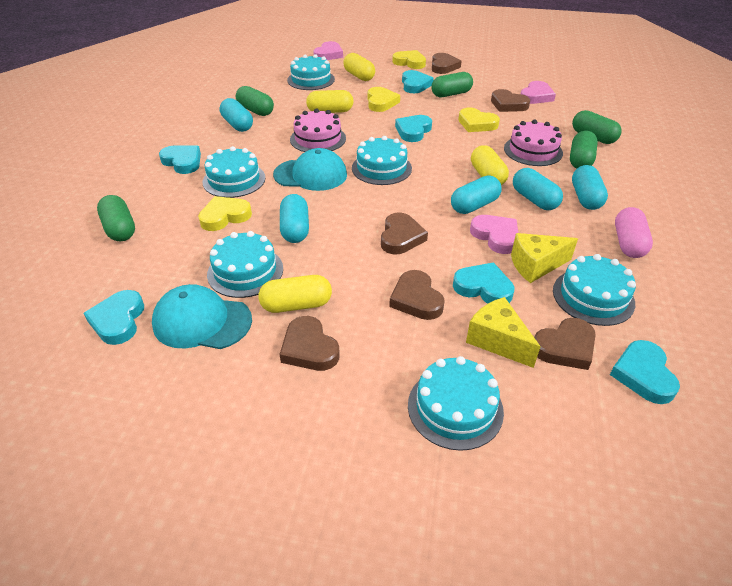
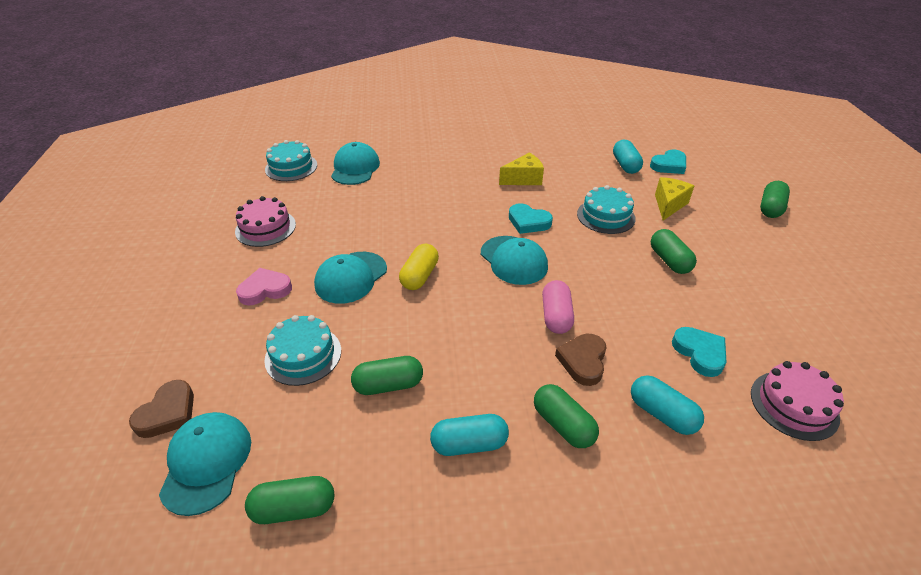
brown heart: [279,316,340,371] [381,213,428,254] [389,270,445,320] [432,53,462,74] [491,89,530,112] [534,318,596,370] = 6 -> [129,380,194,438] [555,333,607,386] = 2
pink heart: [313,41,343,60] [470,215,518,254] [521,81,556,104] = 3 -> [236,268,292,305] = 1
turquoise cake: [203,146,266,198] [207,231,283,298] [287,54,335,90] [352,136,412,185] [408,356,504,451] [553,254,636,326] = 6 -> [264,315,341,386] [265,140,317,181] [577,185,636,234] = 3
turquoise cap: [152,284,252,349] [273,148,347,191] = 2 -> [159,412,251,516] [314,252,387,304] [331,142,380,185] [481,236,548,285] = 4
turquoise capsule: [220,98,253,132] [280,194,309,243] [451,176,502,214] [513,168,563,210] [572,165,608,210] = 5 -> [430,414,509,456] [613,140,643,174] [631,375,704,435] = 3
turquoise heart: [83,290,144,345] [159,145,201,174] [395,115,432,142] [402,70,434,93] [453,262,515,303] [610,340,680,404] = 6 -> [509,203,553,234] [650,150,686,174] [672,327,726,377] = 3
yellow capsule: [258,275,332,313] [306,90,353,113] [343,53,375,81] [471,145,509,185] = 4 -> [399,243,439,290] = 1
yellow heart: [198,196,252,231] [368,87,400,112] [392,50,426,69] [458,108,500,132] = 4 -> none = 0

